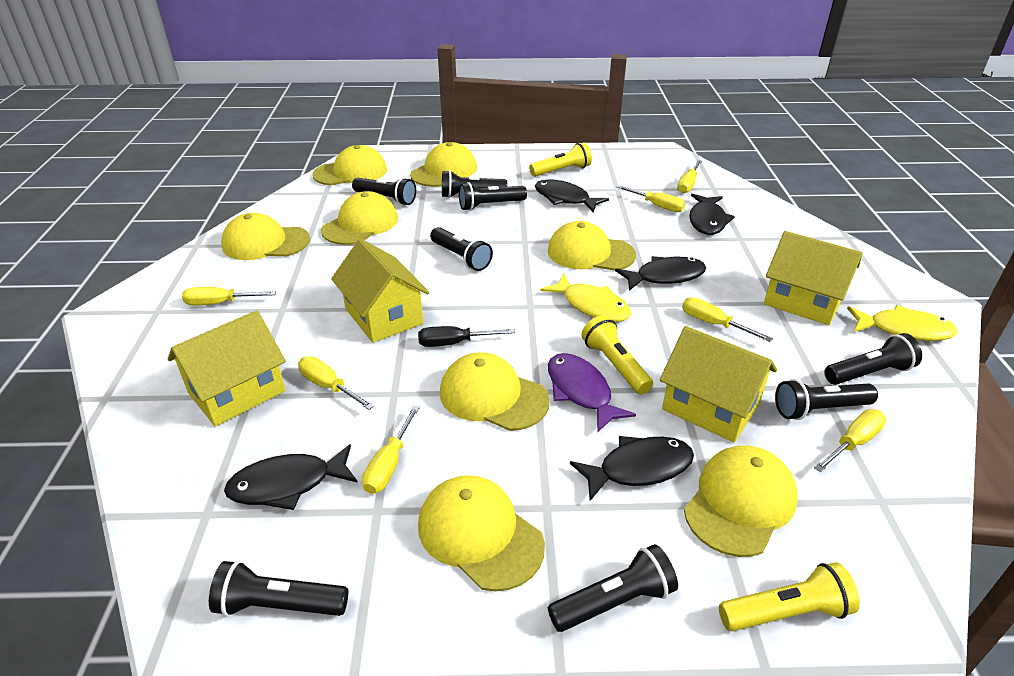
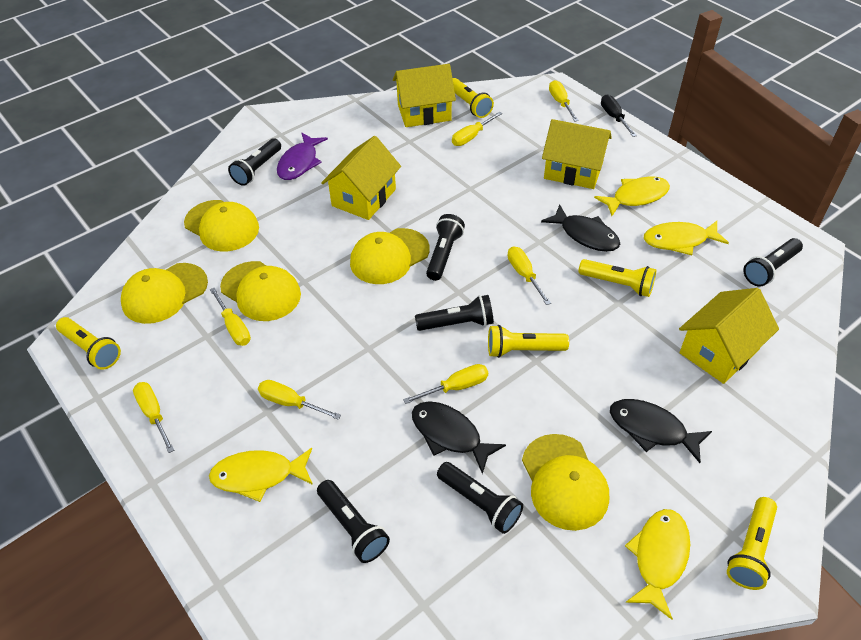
black fish: [224,444,358,510] [535,179,609,212] [570,436,694,501] [615,256,706,291] [689,193,735,235] = 5 -> [412,401,506,474] [541,204,620,252] [610,399,712,463] = 3
black flashlight: [209,560,348,617] [352,177,416,205] [430,227,493,271] [442,170,507,198] [459,182,527,211] [548,544,678,632] [775,379,878,420] [824,333,922,385] = 8 -> [228,138,281,186] [317,480,390,563] [415,295,494,331] [426,214,465,281] [437,462,523,534] [743,238,803,287] = 6
yellow cap: [221,213,310,260] [312,145,387,185] [321,191,398,245] [410,142,477,187] [418,475,545,592] [440,352,550,431] [548,221,636,271] [684,446,798,557] = 8 -> [121,263,208,324] [184,200,259,252] [220,261,301,321] [350,228,430,284] [522,434,609,531] = 5
yellow fish: [540,274,631,322] [847,305,957,341] = 2 -> [209,448,313,502] [594,176,670,216] [625,509,690,620] [644,221,729,255] = 4
yellow flashlight: [529,142,592,177] [582,315,653,394] [719,562,860,631] = 3 -> [56,317,121,370] [452,78,494,118] [488,325,569,358] [578,259,656,297] [727,497,777,590] = 5

